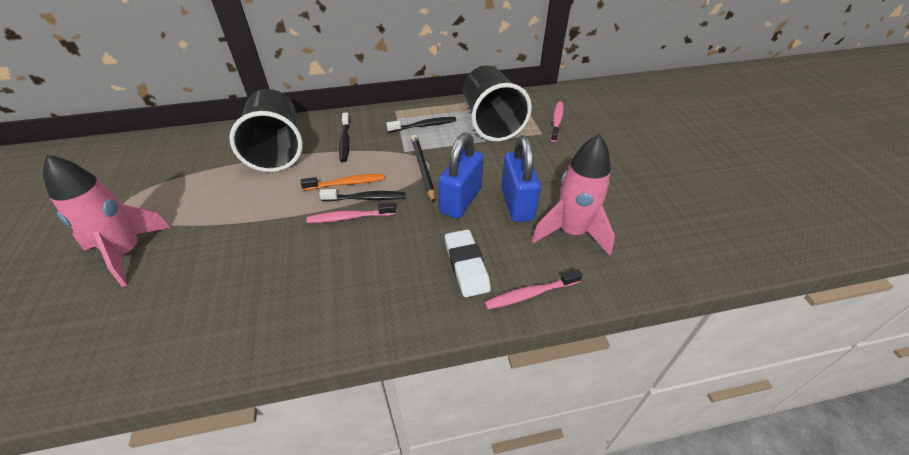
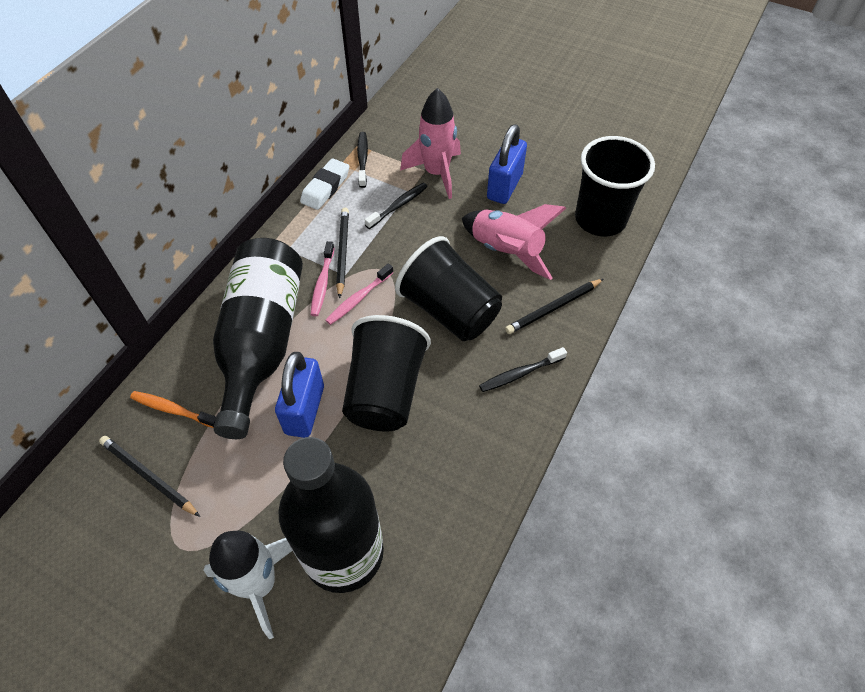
black bottle: none = 0 -> [213,238,303,439] [278,437,384,593] = 2
black cup: [229,89,303,172] [463,65,532,142] = 2 -> [342,315,431,431] [395,236,502,341] [575,136,655,236] = 3
black pencil: [411,135,435,202] = 1 -> [99,436,200,517] [336,208,349,299] [505,279,603,334] = 3
pink toothbrush: [306,202,396,223] [485,269,582,309] [551,102,564,142] = 3 -> [311,241,335,316] [325,264,393,325] = 2
white rocket: none = 0 -> [204,530,292,639] = 1

